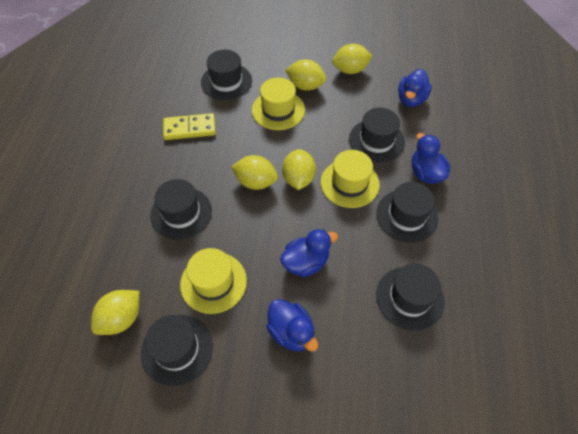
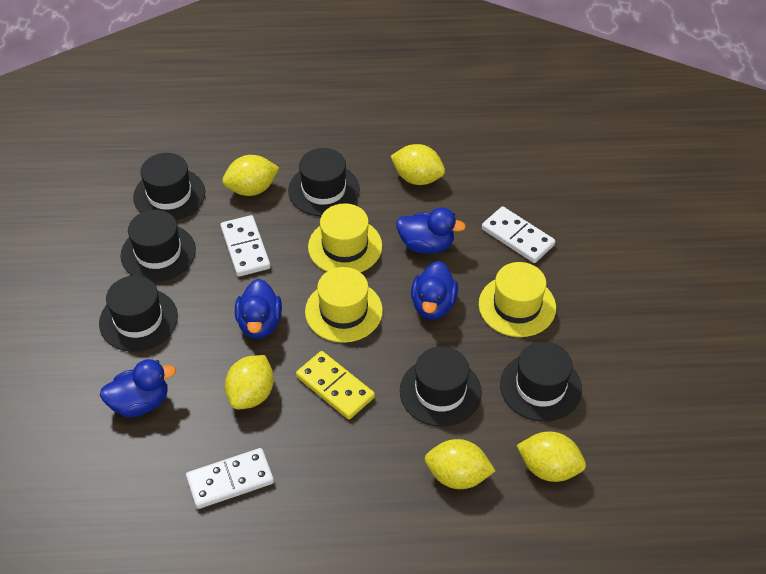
white domino: none = 0 -> [186,448,274,509] [220,215,271,277] [482,206,555,263] = 3

